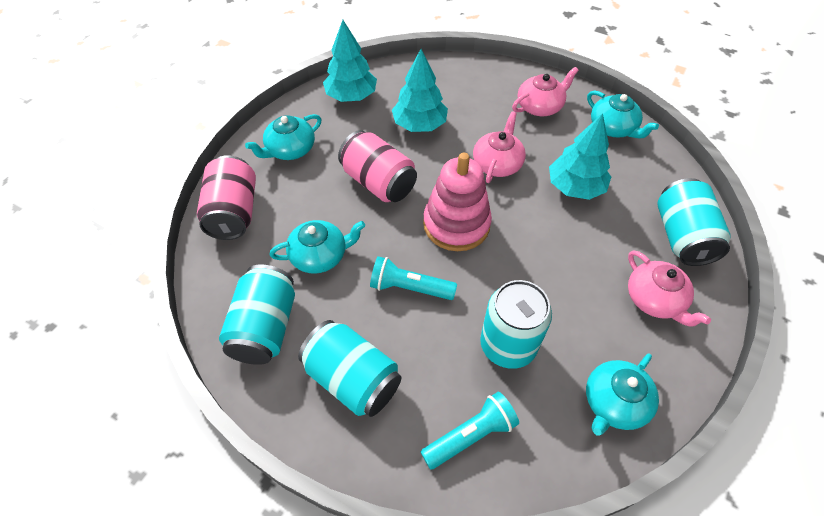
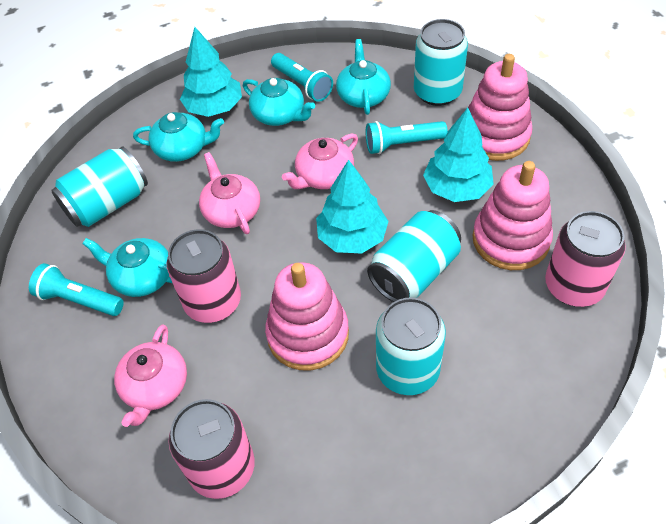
pink can: [197,155,256,240] [338,130,417,202] = 2 -> [167,229,241,323] [169,399,255,499] [545,211,626,307] = 3
pink stacking toy: [423,153,492,251] = 1 -> [265,262,349,371] [468,54,533,161] [473,161,553,270] = 3
turquoise flashlight: [370,256,457,300] [421,392,519,470] = 2 -> [29,263,124,316] [271,53,333,102] [366,121,448,154] = 3

